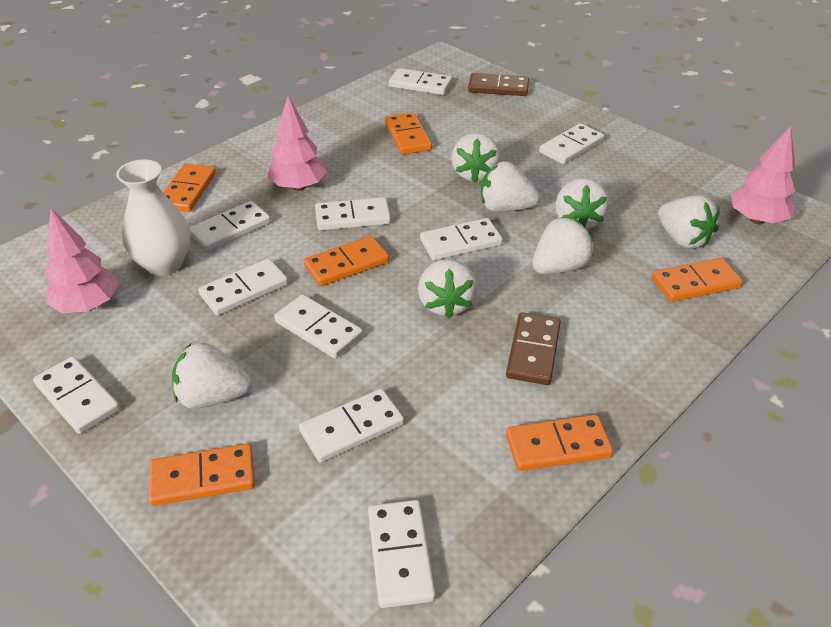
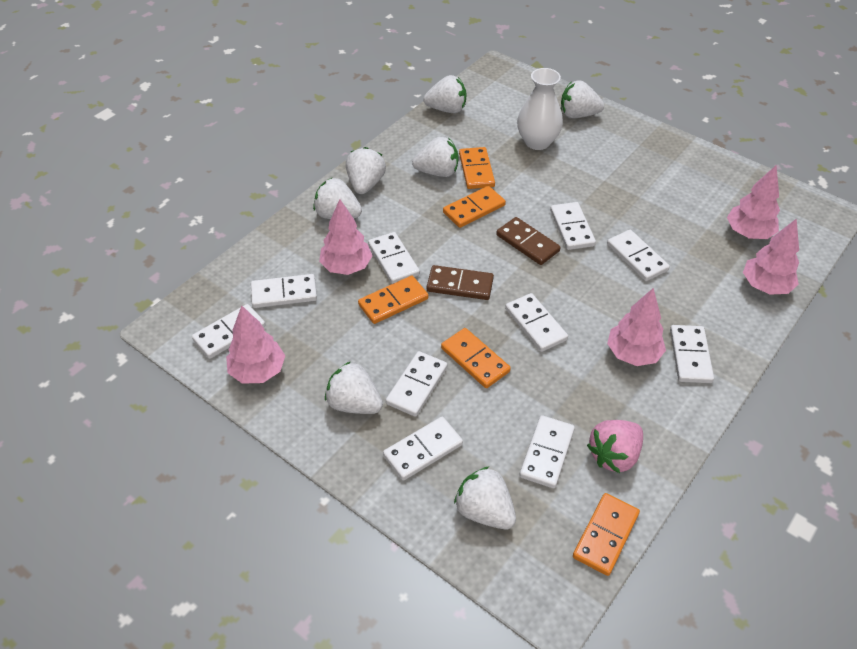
orange domino: [149,444,255,506] [163,164,216,212] [304,236,389,286] [385,112,432,155] [506,415,613,471] [652,258,743,302] = 6 -> [358,276,428,324] [441,328,511,388] [443,186,506,228] [459,147,495,189] [573,493,640,576] = 5
pink strawberry: none = 0 -> [587,420,643,473] = 1
pink tree: [45,208,119,313] [267,95,327,191] [731,126,796,224] = 3 -> [226,306,285,384] [319,199,372,275] [607,288,666,366] [727,166,780,239] [743,218,799,295] = 5

